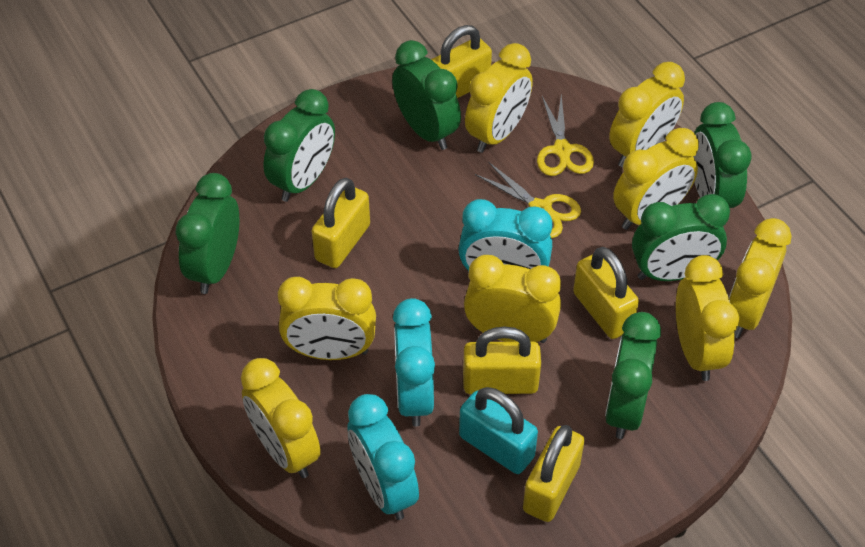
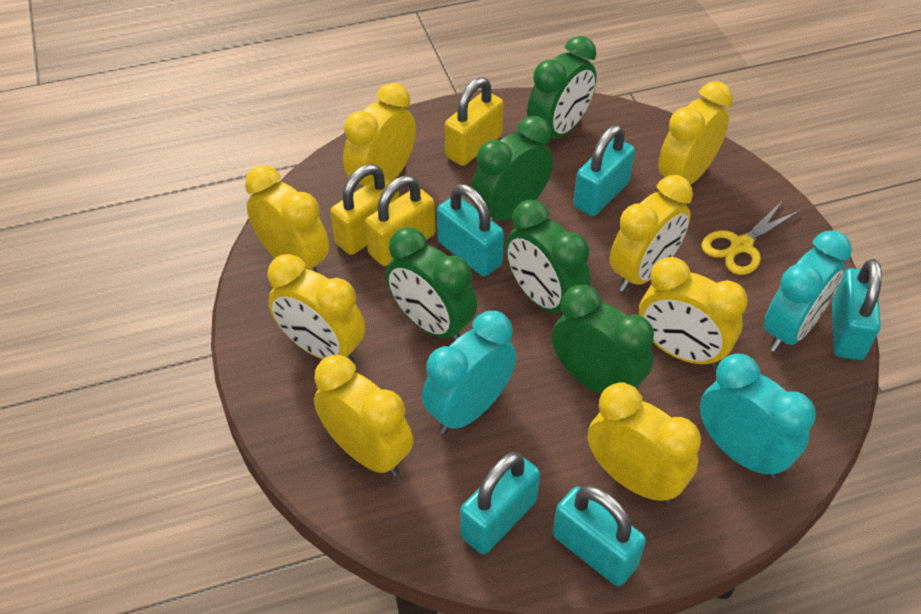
green clock: [176,173,239,294] [263,89,335,202] [392,40,461,150] [605,312,661,439] [632,194,730,281] [693,102,751,208] = 6 -> [386,227,477,341] [471,116,553,222] [506,200,591,315] [527,36,597,144] [552,285,654,394] = 5
turquoise padlock: [459,387,538,474] = 1 -> [437,184,504,276] [460,452,540,554] [553,486,646,586] [573,125,635,216] [832,259,882,360] = 5
yellow padlock: [312,178,370,268] [431,25,492,98] [463,327,541,394] [523,425,585,522] [573,247,639,339] = 5 -> [330,164,399,255] [365,176,435,266] [445,77,504,166] = 3
yellow scissors: [475,162,581,238] [537,94,594,176] = 2 -> [702,200,800,275] = 1

